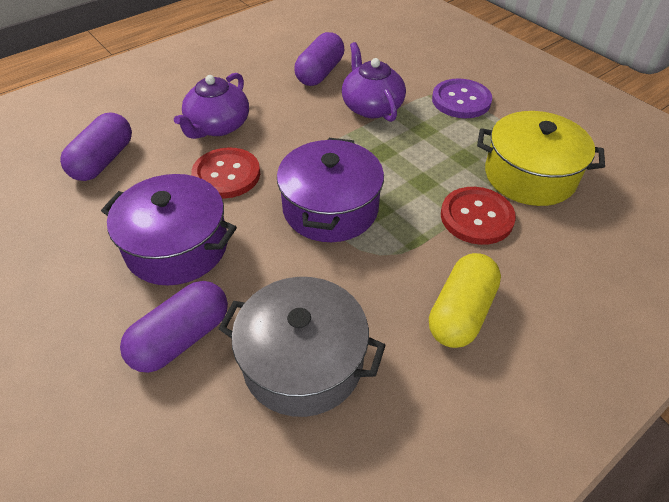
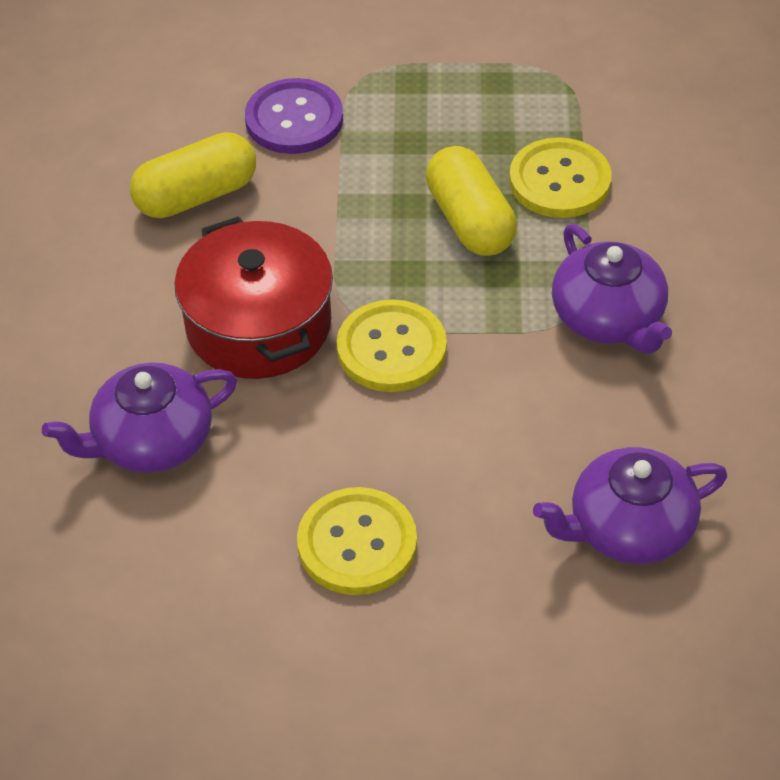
grey pot: [218,277,386,417] = 1 -> none = 0
purple capsule: [60,113,132,181] [120,281,228,373] [294,32,344,86] = 3 -> none = 0
purple pot: [101,174,237,285] [277,138,384,242] = 2 -> none = 0
purple teapot: [174,73,249,139] [342,42,406,122] = 2 -> [42,362,237,473] [533,447,727,564] [552,224,672,354] = 3
red button: [191,147,260,199] [441,187,516,245] = 2 -> none = 0
red pot: none = 0 -> [174,216,333,379] = 1
yellow button: none = 0 -> [297,487,417,595] [337,299,447,392] [509,137,612,218] = 3
yellow capsule: [429,253,501,348] = 1 -> [130,132,256,218] [426,146,517,256] = 2
yellow pot: [477,111,605,206] = 1 -> none = 0

